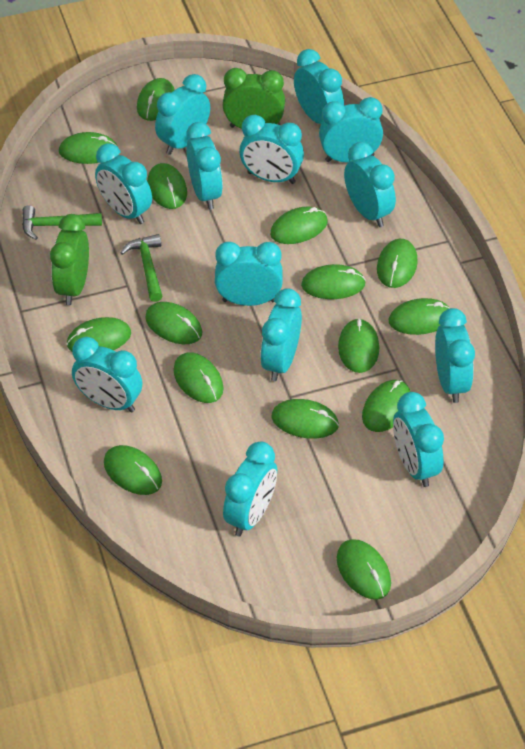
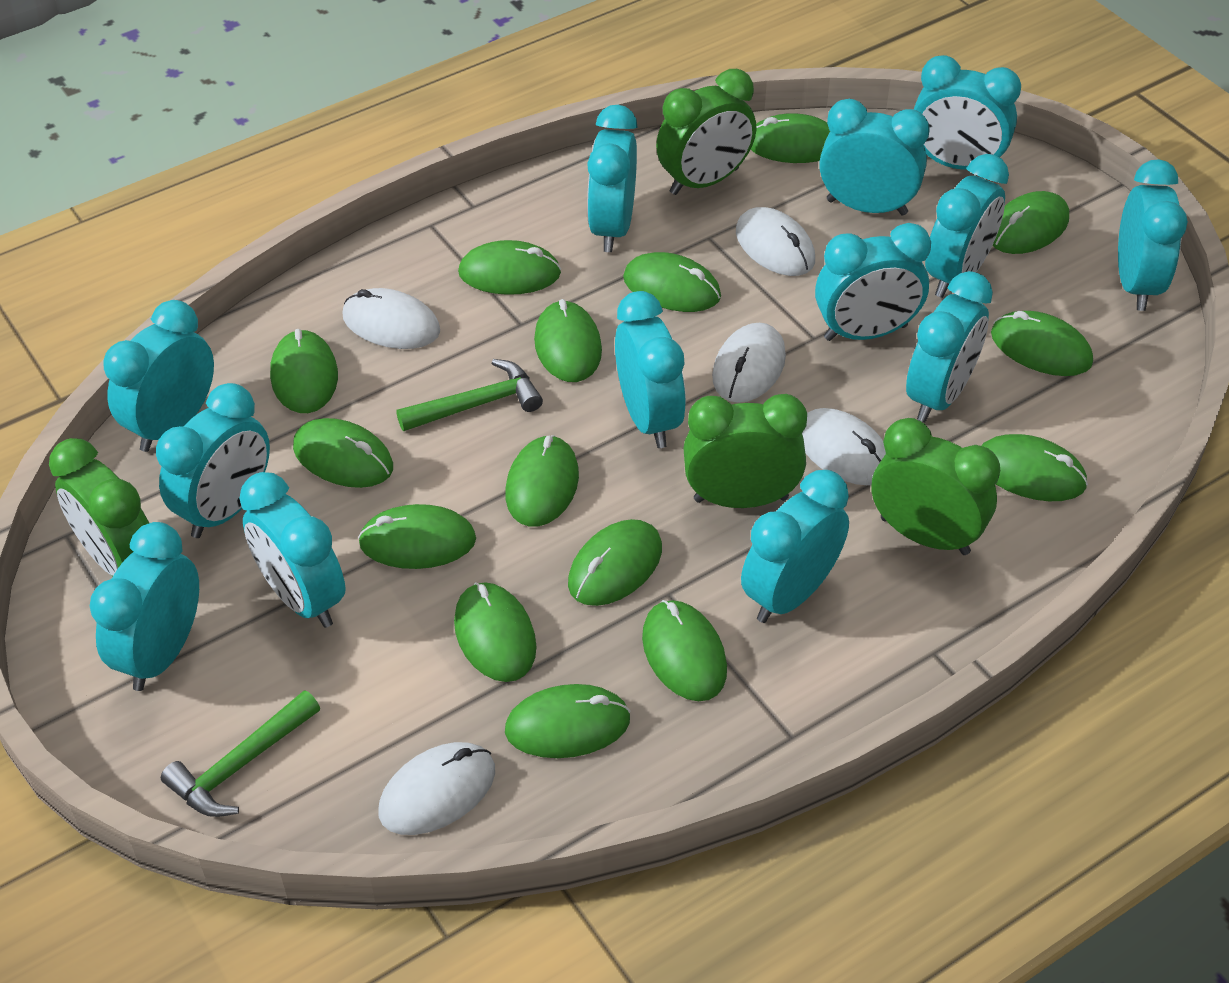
green clock: [50,214,89,305] [223,68,285,129] = 2 -> [49,438,149,576] [656,69,756,195] [683,394,807,508] [871,418,1000,555] = 4
white mouse: none = 0 -> [343,288,440,349] [378,742,495,835] [712,323,786,403] [736,207,815,276] [802,408,886,485] = 5

